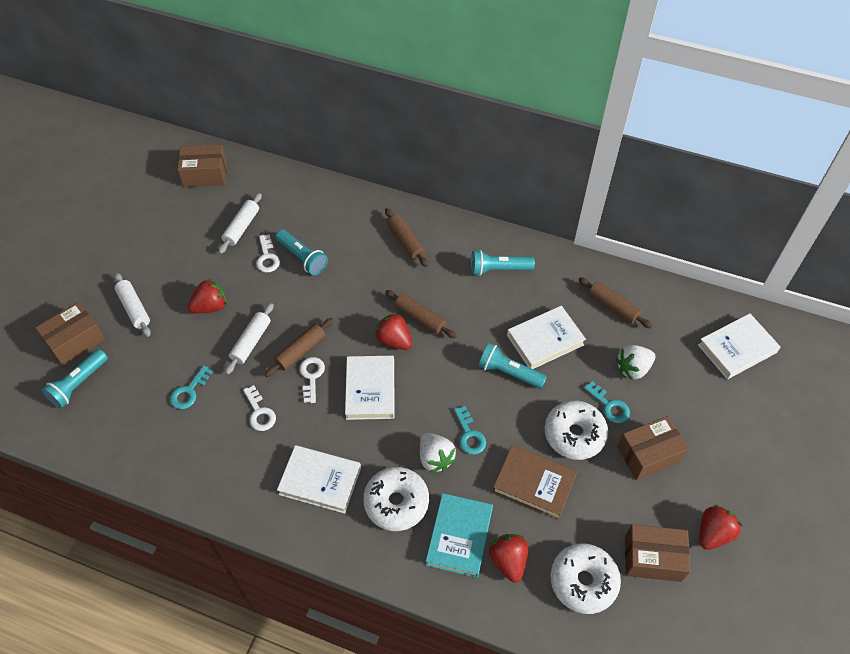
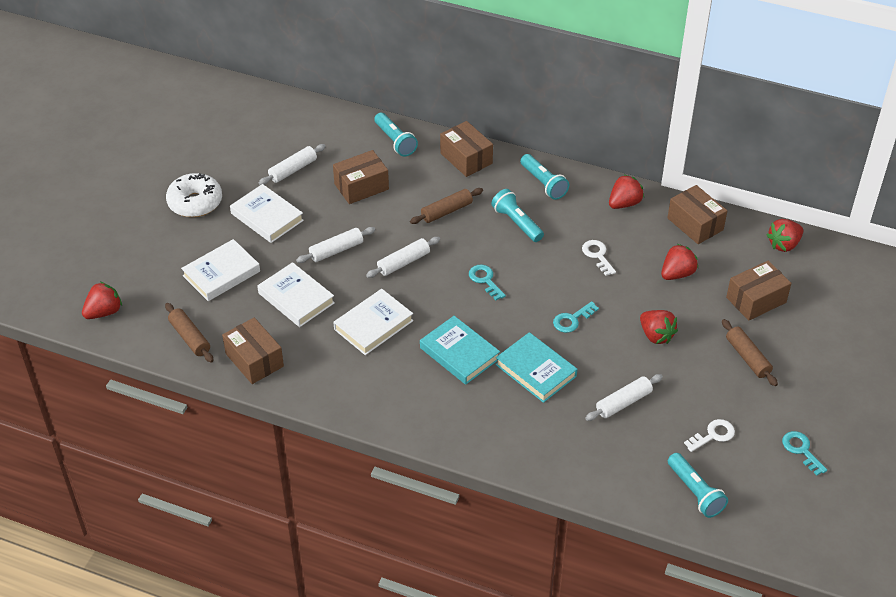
brown book: [493,445,577,520] = 1 -> none = 0
brown box: [35,302,105,366] [177,144,227,187] [617,416,689,480] [625,524,690,582] = 4 -> [222,318,284,384] [333,150,389,204] [440,121,493,177] [668,185,727,244] [726,261,791,320] = 5
brown rolling pin: [265,318,334,377] [385,208,428,267] [385,290,457,338] [579,277,652,328] = 4 -> [165,303,214,363] [410,188,483,224] [722,319,778,386] = 3
red strawberry: [188,278,227,314] [374,312,412,350] [489,534,528,582] [699,505,742,550] = 4 -> [82,282,122,319] [609,174,644,209] [640,310,678,344] [661,244,698,280] [767,219,803,252] = 5
turquoise book: [426,493,493,578] = 1 -> [420,316,500,385] [496,332,577,403] = 2
white donut: [363,467,429,531] [545,401,608,460] [550,543,621,614] = 3 -> [166,173,222,217] = 1
white key: [243,385,276,431] [256,234,280,273] [300,357,325,403] = 3 -> [582,240,616,276] [684,419,735,452] = 2
white rolling pin: [114,273,151,337] [219,193,262,254] [225,303,274,375] = 3 -> [259,144,326,185] [296,227,375,263] [366,237,440,278] [586,374,663,421] = 4
white strawberry: [420,433,456,473] [616,345,655,380] = 2 -> none = 0

